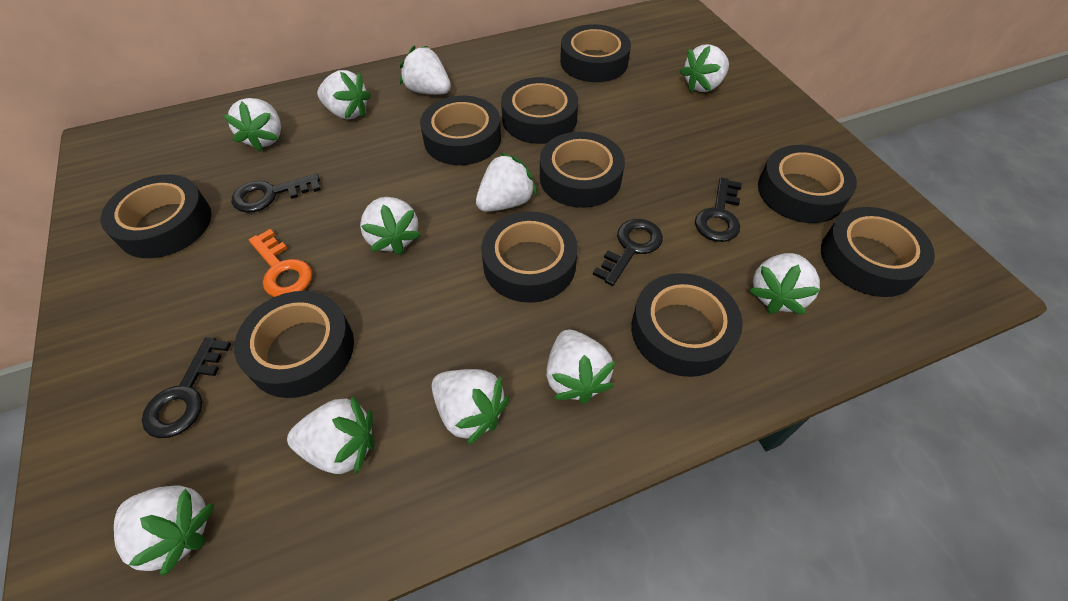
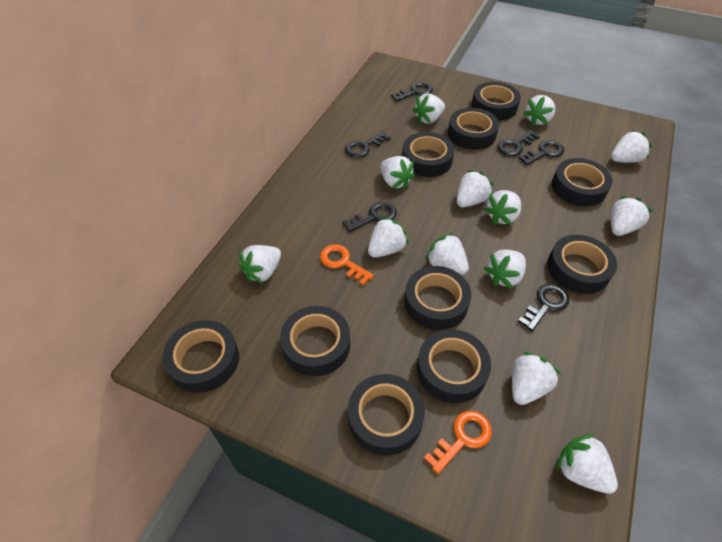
black key: [142,337,231,438] [232,174,321,213] [593,219,663,286] [695,178,742,242] = 4 -> [342,202,397,232] [345,131,390,158] [391,82,433,102] [497,130,540,156] [518,284,569,331] [519,140,564,165] = 6
orange key: [249,229,312,297] = 1 -> [320,244,374,286] [424,411,492,474] = 2
white strawberry: [114,485,214,577] [223,98,281,152] [287,396,374,475] [317,70,371,119] [360,197,421,255] [400,45,451,95] [432,369,509,445] [476,152,537,212] [546,329,615,404] [680,44,729,92] [749,253,820,314] = 11 -> [239,245,281,283] [368,217,409,258] [380,156,415,190] [413,94,445,124] [425,233,469,275] [457,170,493,207] [484,190,521,225] [484,249,526,289] [512,352,561,405] [523,95,555,126] [556,434,618,494] [611,130,652,163] [611,196,652,236] = 13

